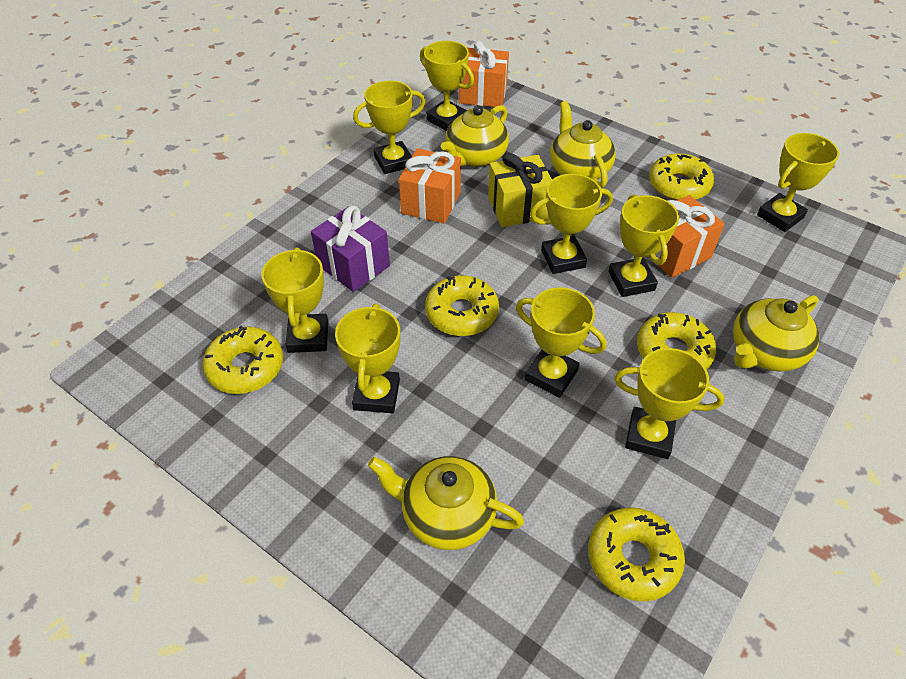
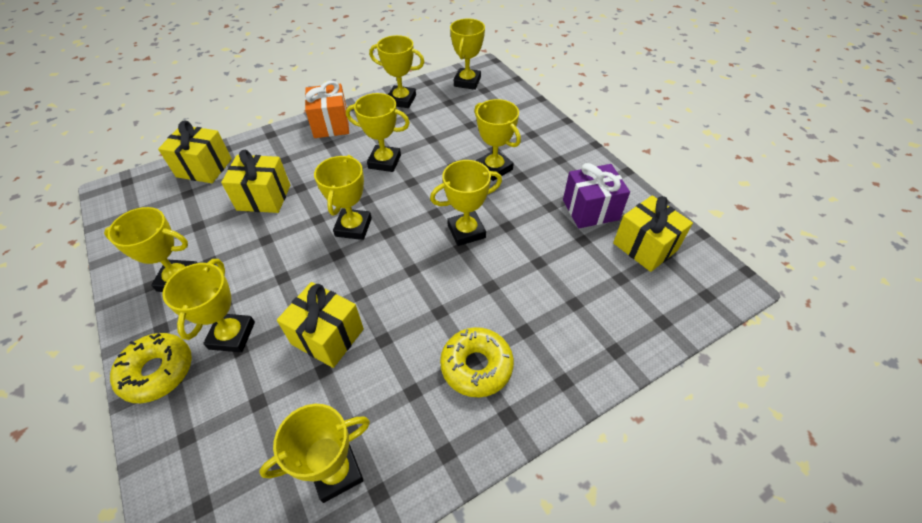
orange gift: [399,148,461,223] [459,41,509,107] [649,195,725,278] = 3 -> [305,81,349,138] = 1
yellow donut: [203,326,283,394] [425,275,499,336] [588,507,685,602] [637,312,716,370] [649,153,714,201] = 5 -> [110,333,192,403] [440,327,514,397] = 2
yellow gift: [488,153,552,227] = 1 -> [158,121,232,183] [221,150,290,213] [277,282,364,368] [613,195,693,272] = 4
yellow teapot: [368,456,524,550] [441,105,509,167] [550,101,616,188] [733,295,819,371] = 4 -> none = 0

